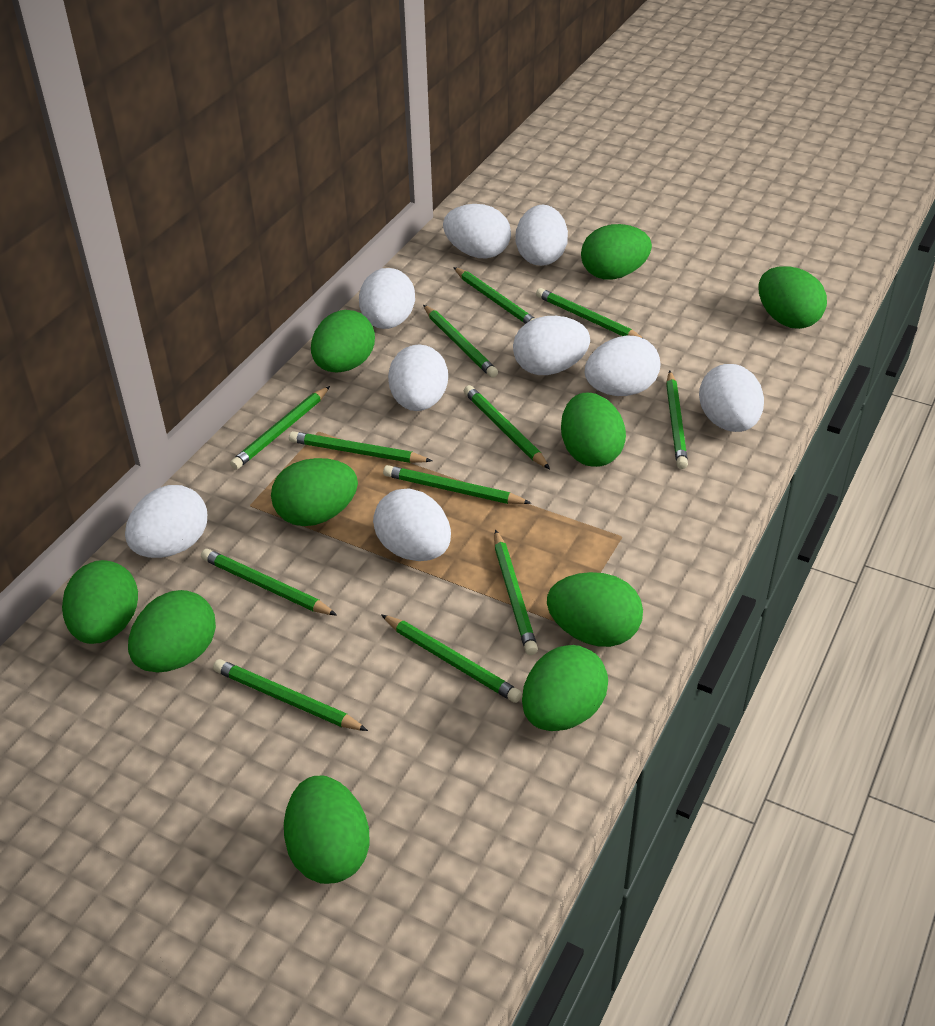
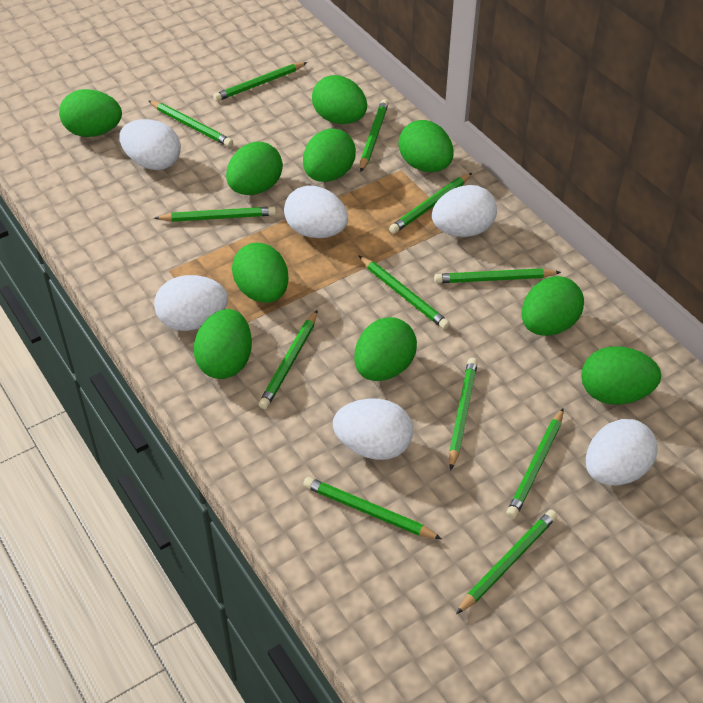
white egg: [125,485,207,558] [359,268,415,329] [373,489,451,561] [388,344,448,411] [443,204,511,259] [513,316,590,375] [516,205,568,266] [585,335,660,396] [699,364,764,432] = 9 -> [119,119,181,170] [154,275,228,331] [284,186,348,238] [333,399,413,460] [432,185,497,237] [586,419,658,486] = 6

